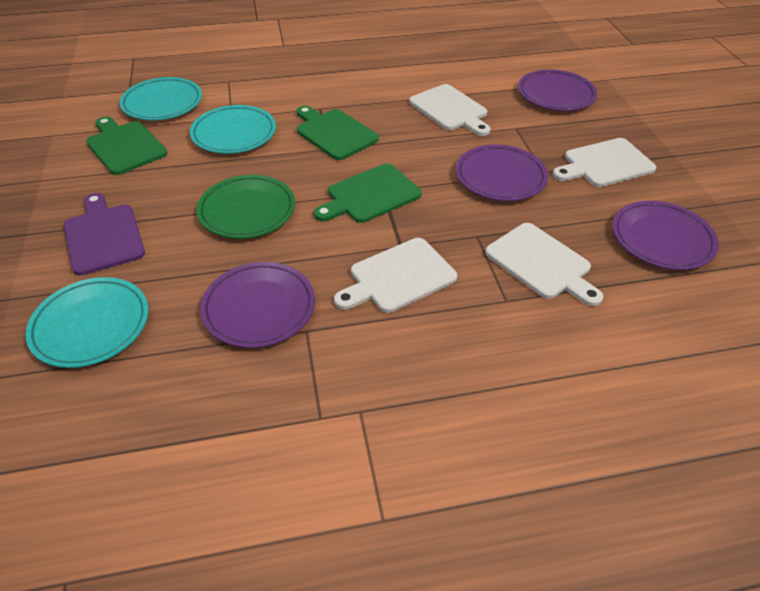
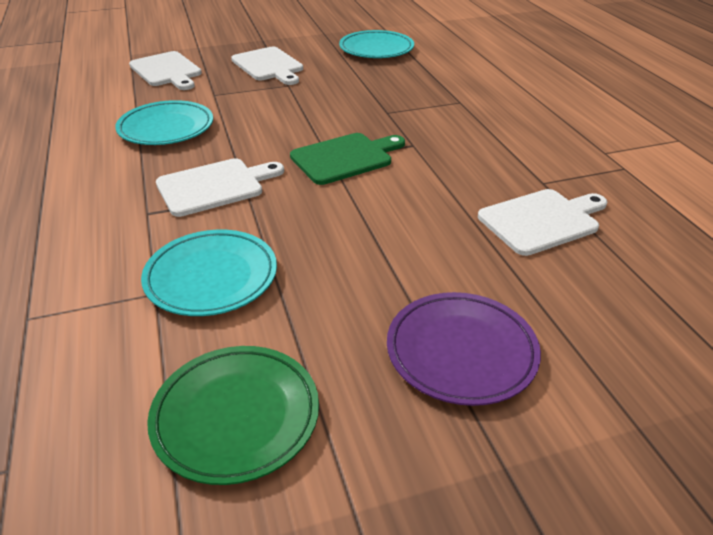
green cutting board: [86,117,167,175] [297,106,379,160] [314,164,421,223] = 3 -> [290,133,405,185] = 1
purple cutting board: [64,193,145,276] = 1 -> none = 0
purple plate: [200,262,315,348] [456,145,548,201] [518,69,597,111] [612,201,719,270] = 4 -> [387,292,541,406] = 1

